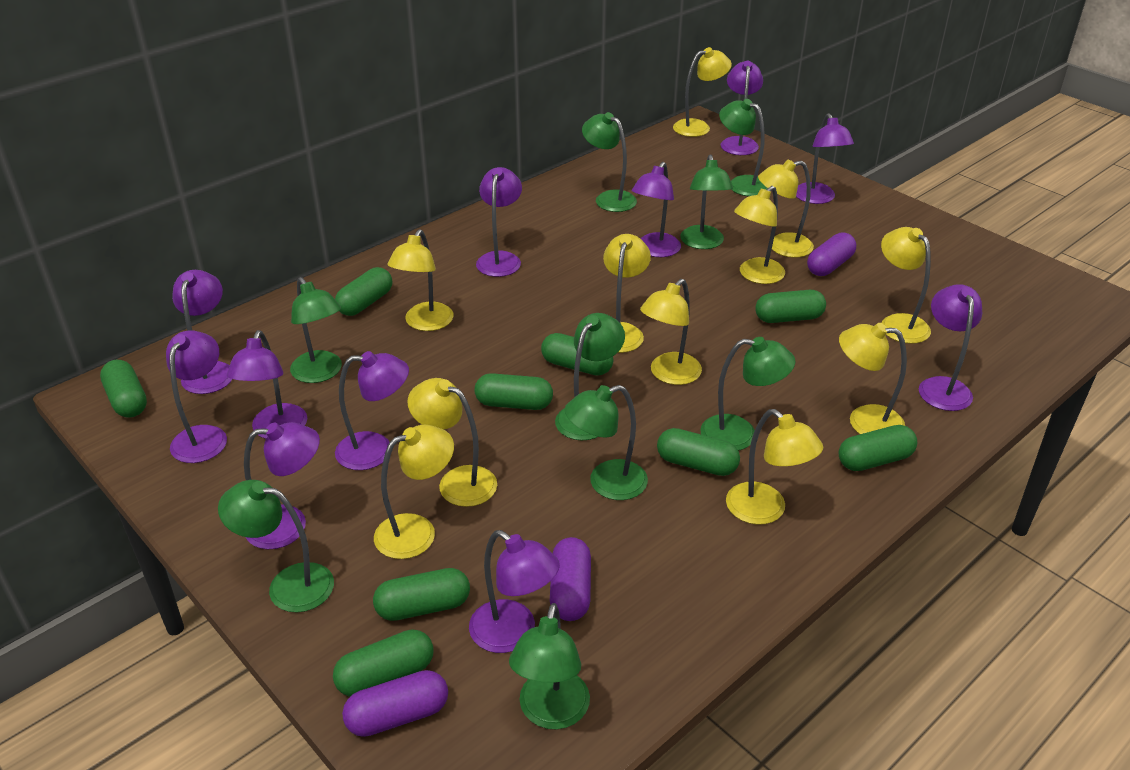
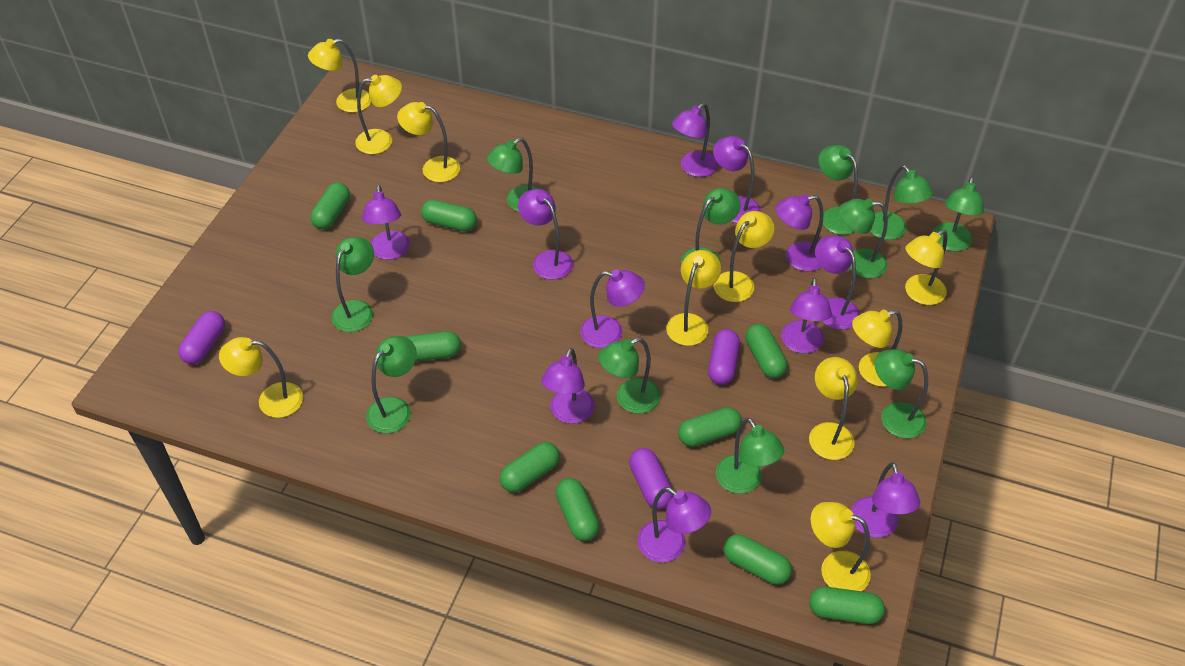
green lamp: [218,480,334,613] [290,277,342,383] [509,603,590,730] [555,313,625,440] [565,385,648,500] [582,112,637,212] [680,154,733,249] [700,337,795,451] [719,99,768,196] = 9 -> [331,237,374,332] [366,336,417,433] [487,138,539,212] [598,337,660,414] [681,188,741,265] [716,418,784,494] [818,145,858,235] [839,199,888,278] [870,165,933,240] [874,349,928,438] [933,177,984,251] = 11
yellow lamp: [374,425,454,559] [387,229,453,331] [407,378,497,507] [603,234,651,353] [640,279,702,385] [673,47,732,137] [726,409,823,525] [734,186,785,284] [758,160,814,258] [839,323,907,434] [881,227,931,344] = 11 -> [219,337,303,418] [308,39,371,112] [355,75,402,154] [397,102,460,182] [666,250,721,346] [714,211,775,302] [809,357,858,460] [811,502,871,591] [852,310,902,387] [905,230,947,305] = 10

